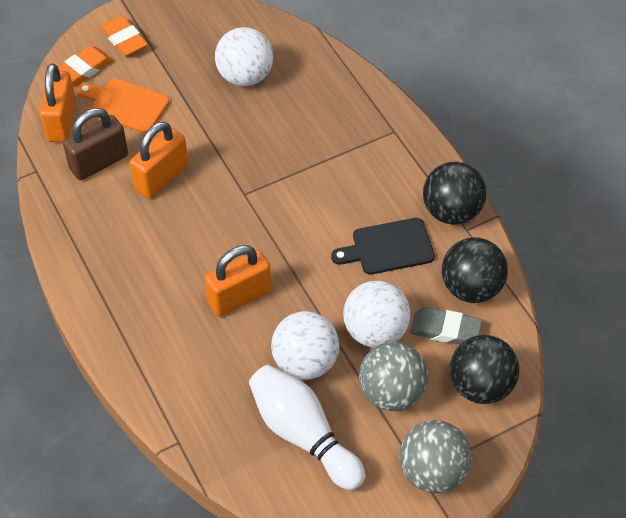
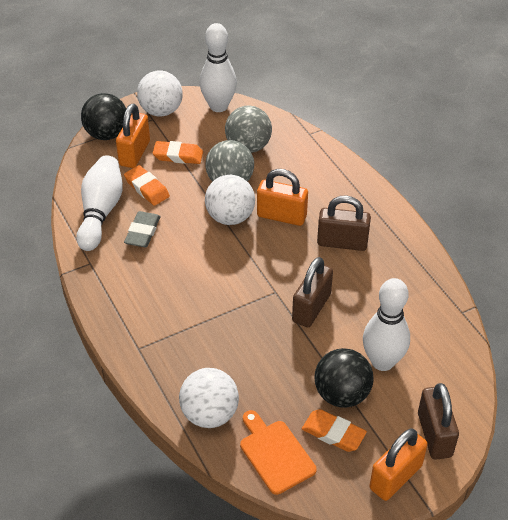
black ball: [423,162,487,225] [442,237,508,303] [450,335,519,404] = 3 -> [81,93,126,140] [315,348,374,408] = 2
black cutting board: [331,218,435,275] = 1 -> none = 0
brown padlock: [63,108,128,180] = 1 -> [292,257,333,327] [317,196,371,251] [418,383,459,460] = 3
orange eraser: [58,46,112,87] [100,15,148,56] = 2 -> [124,165,170,206] [153,141,203,164] [302,409,367,452] = 3
white bowling pin: [249,364,365,490] = 1 -> [76,155,123,251] [200,23,237,112] [363,278,410,371] = 3

